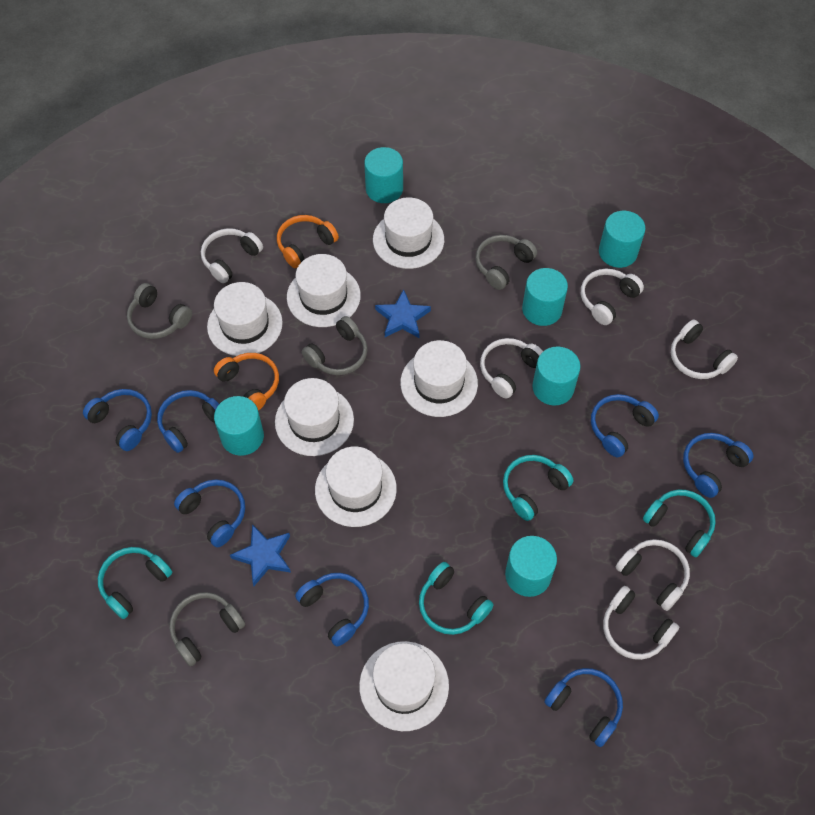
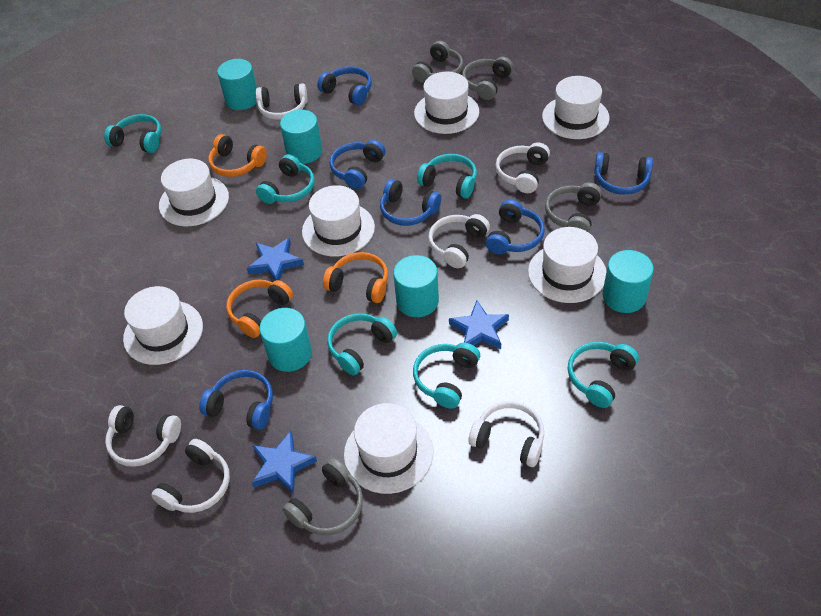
blue headphones: [83,389,152,451] [157,390,219,453] [174,479,245,547] [295,573,369,647] [545,668,623,747] [591,394,659,457] [683,433,753,498] = 7 -> [199,370,273,430] [317,66,372,105] [330,140,386,189] [380,179,441,226] [486,199,545,255] [594,152,653,195] = 6
blue star: [230,524,291,586] [375,289,431,338] = 2 -> [247,237,304,281] [252,431,317,494] [449,300,509,349] = 3
orange headphones: [214,353,279,411] [277,215,339,268] = 2 -> [208,134,267,177] [226,280,293,338] [323,252,388,303] = 3
turquoise cylinder: [214,396,264,456] [364,147,403,203] [505,536,557,597] [522,268,568,326] [532,347,580,406] [599,211,646,268] = 6 -> [217,59,257,110] [259,308,312,372] [280,110,322,164] [393,255,439,317] [602,250,654,313] = 5
turquoise headphones: [98,547,173,619] [419,562,494,635] [503,455,574,521] [643,489,716,557] = 4 -> [104,114,162,153] [256,154,315,204] [327,313,397,376] [413,343,480,409] [417,154,477,199] [568,342,639,408] = 6

